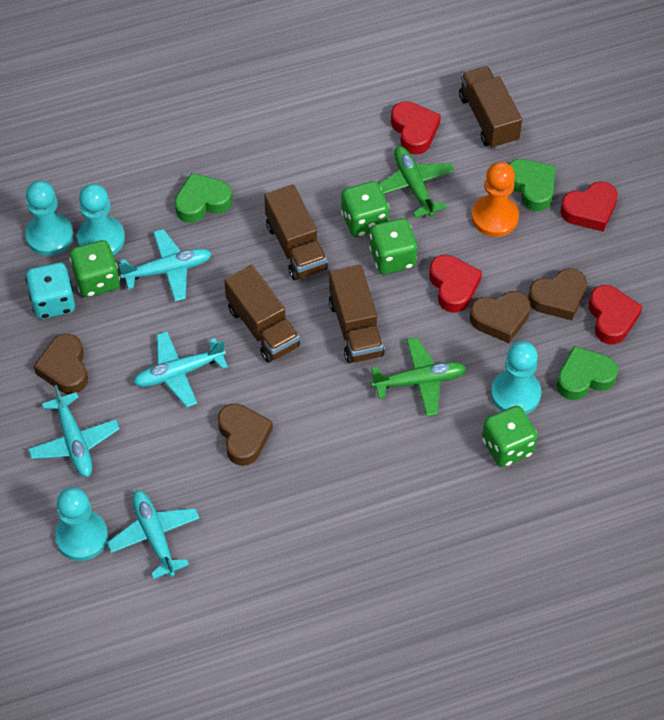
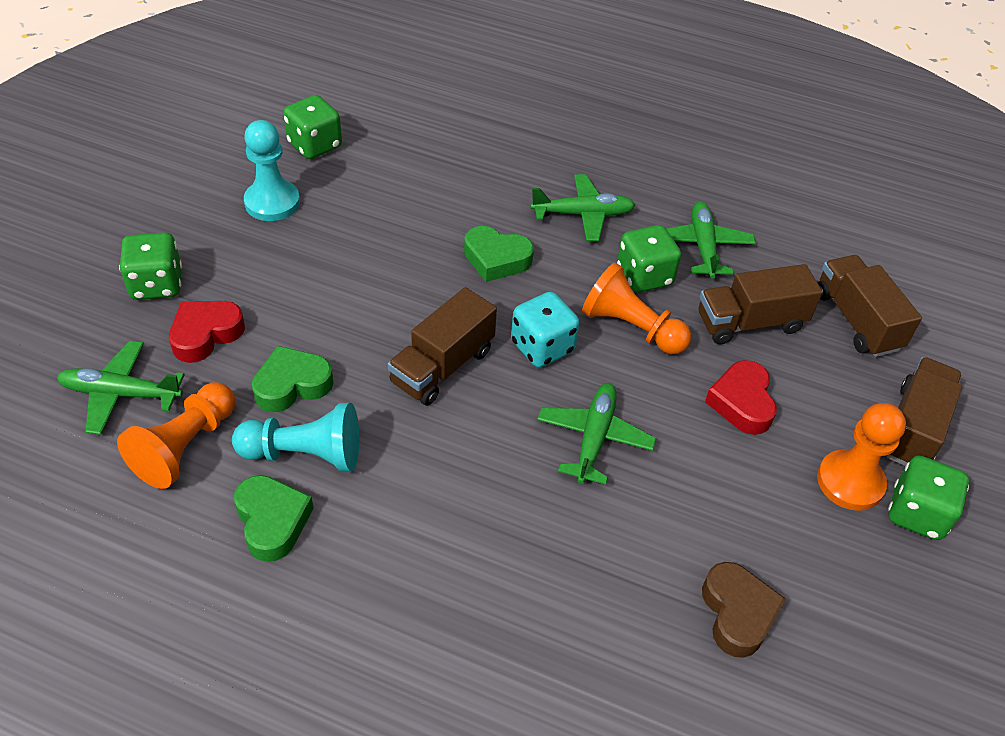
brown heart: [34,334,88,394] [218,403,273,466] [470,291,531,343] [528,268,587,320] = 4 -> [702,562,786,658] = 1
green plane: [371,337,466,416] [379,146,455,218] = 2 -> [57,341,185,435] [530,174,635,241] [537,383,656,485] [667,201,756,279] = 4
orange pawn: [472,162,519,237] = 1 -> [117,382,236,489] [582,263,691,354] [817,403,906,511] = 3
red heart: [391,101,441,155] [429,255,482,313] [560,181,618,232] [589,285,643,344] = 4 -> [169,301,245,363] [705,360,777,435] = 2
turquoise pawn: [25,181,74,256] [55,487,108,561] [77,184,125,255] [491,341,541,414] = 4 -> [232,403,359,472] [244,120,300,221] = 2
turquoise plane: [28,385,120,477] [107,490,200,579] [118,229,212,301] [133,331,228,407] = 4 -> none = 0

